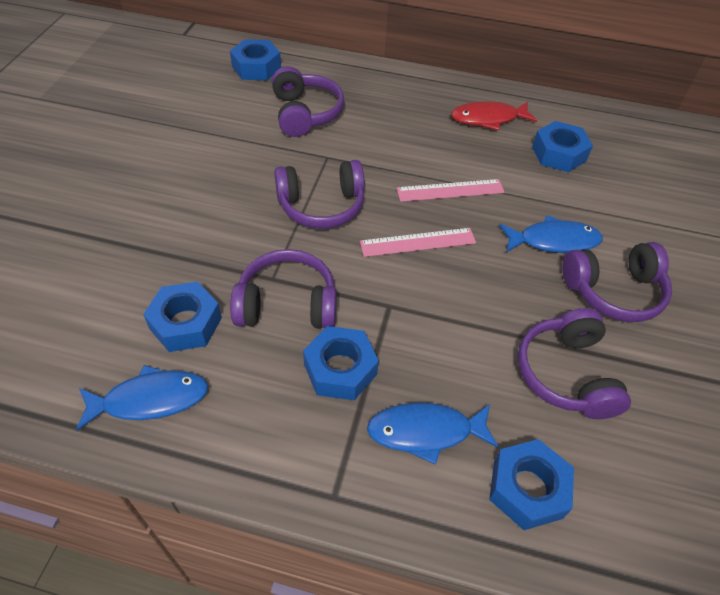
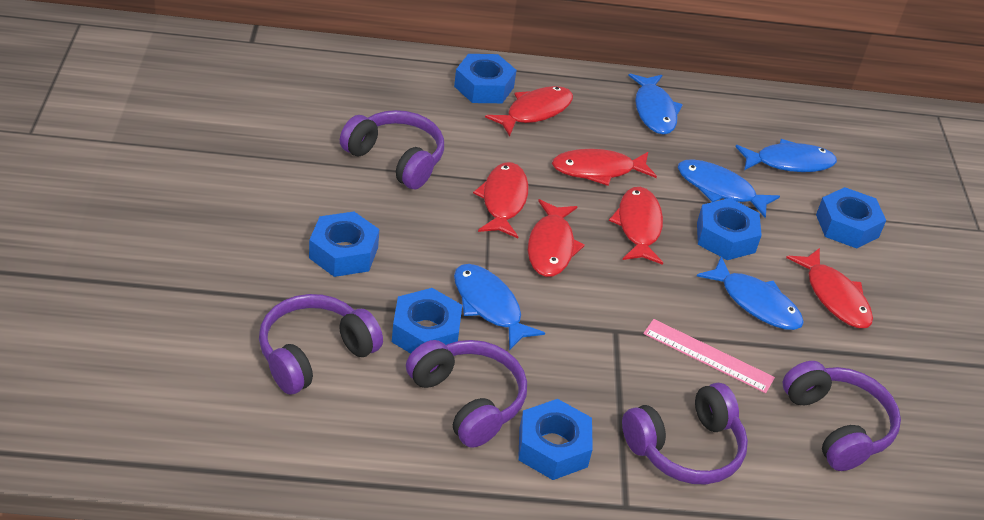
blue fish: [76,365,209,431] [367,403,499,465] [499,215,603,253] = 3 -> [454,264,545,351] [628,74,683,135] [678,159,780,218] [697,256,804,330] [735,139,837,172] = 5
blue nut: [143,282,222,352] [230,39,281,80] [303,326,379,400] [489,439,574,530] [532,121,593,172] = 5 -> [309,212,379,277] [392,288,462,353] [454,54,517,103] [518,399,593,480] [697,198,762,260] [816,187,886,249] = 6
pink ruler: [360,228,476,257] [397,179,504,202] = 2 -> [643,319,775,393] = 1
red fish: [451,101,538,131] = 1 -> [473,162,529,238] [485,86,573,136] [528,199,585,277] [552,149,657,186] [609,187,663,265] [786,248,873,328] = 6

